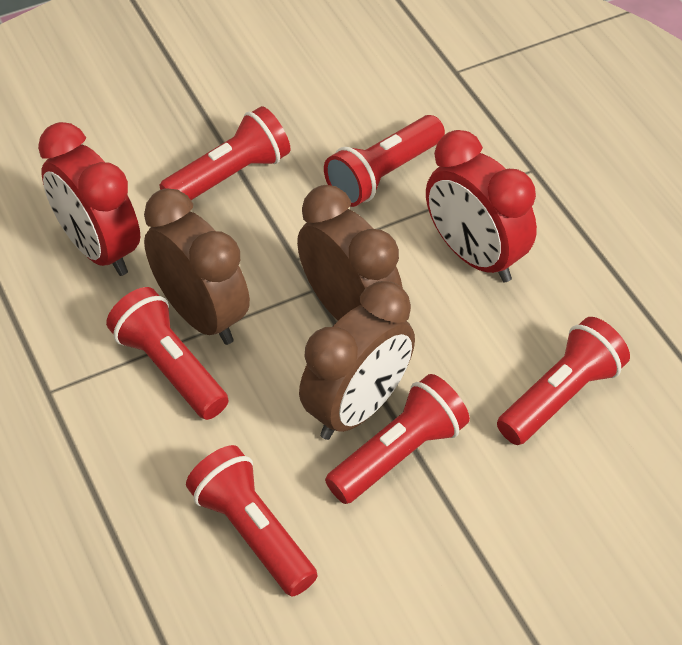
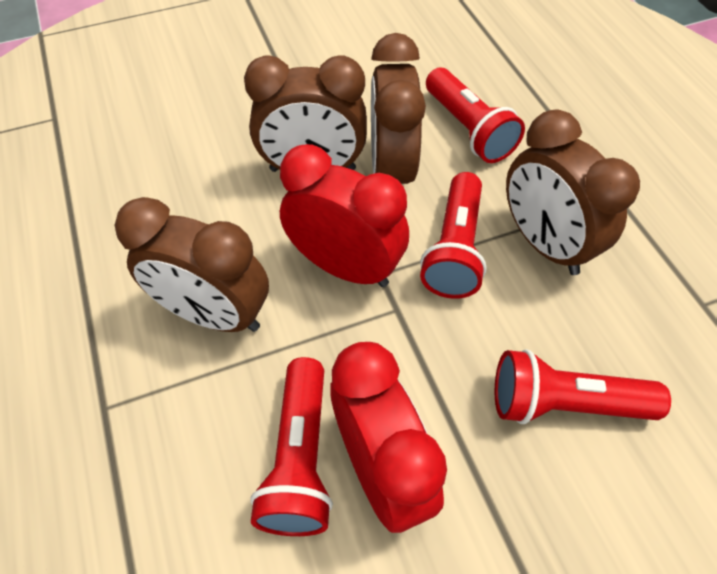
brown clock: [144,189,250,345] [297,185,403,321] [299,281,415,440] = 3 -> [114,197,269,332] [244,55,367,172] [371,33,426,184] [506,110,640,275] = 4
red flashlight: [106,287,229,420] [159,106,291,200] [186,445,317,596] [324,115,445,207] [325,374,470,504] [497,317,630,445] = 6 -> [250,357,333,536] [420,172,487,299] [426,68,525,163] [495,349,671,424] = 4

